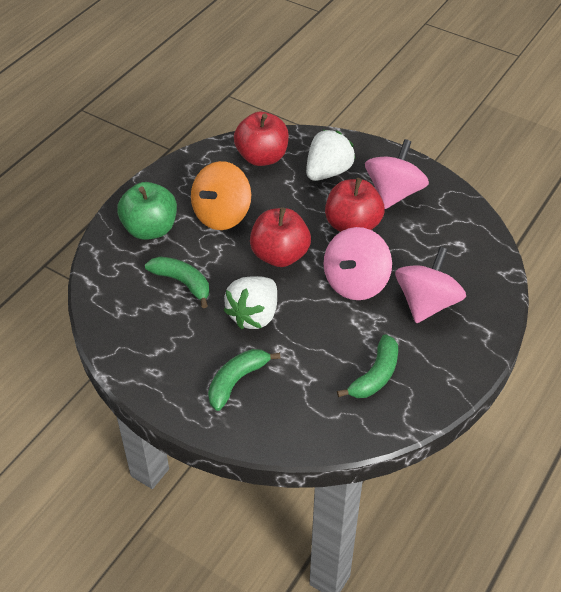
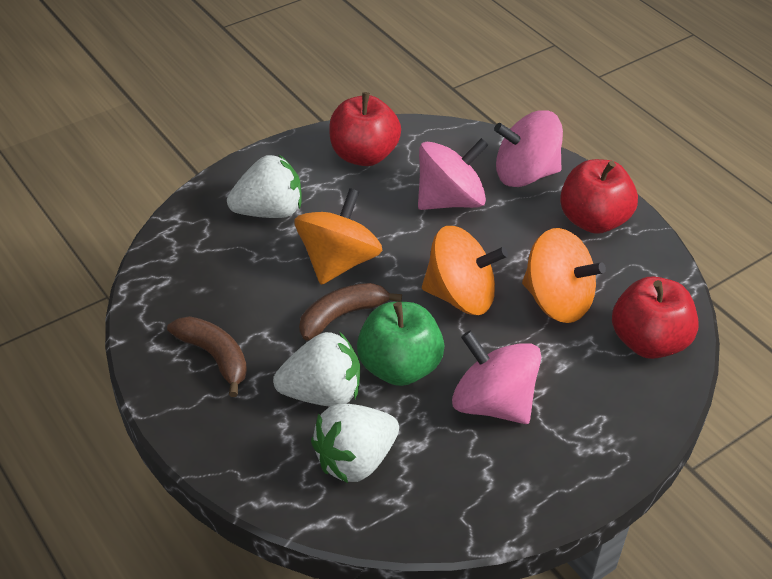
brown banana: none = 0 -> [167,316,247,397] [299,283,402,341] = 2
green banana: [145,257,209,308] [208,349,280,411] [337,334,398,398] = 3 -> none = 0
orange spinning top: [191,161,251,230] = 1 -> [294,188,383,285] [422,226,508,315] [522,228,606,323] = 3
white strawberry: [223,276,277,329] [306,130,356,181] = 2 -> [227,154,301,218] [273,332,360,407] [311,404,399,483] = 3

